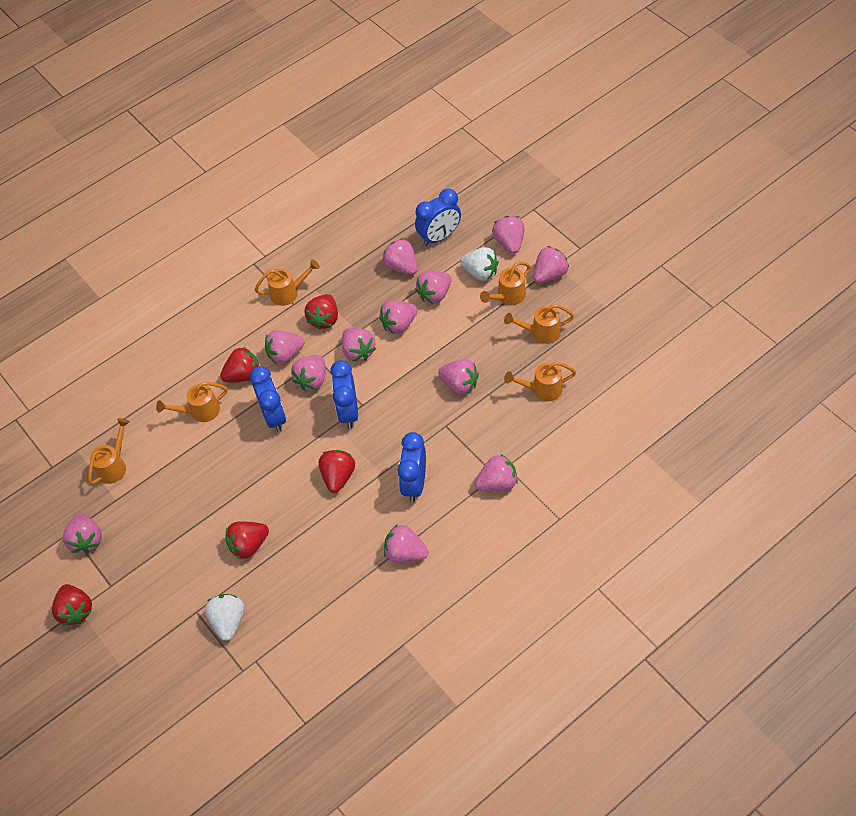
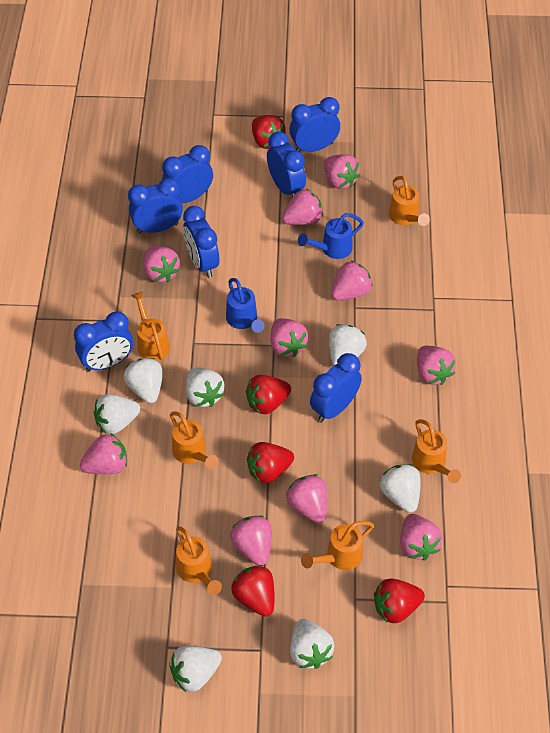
blue clock: [250,366,286,432] [330,360,358,429] [397,432,426,502] [415,189,461,246] = 4 -> [74,311,133,372] [128,178,183,234] [162,145,213,203] [183,206,219,278] [267,132,306,198] [289,97,340,152] [310,353,362,422] = 7
blue watering can: none = 0 -> [226,278,264,333] [298,213,364,259] = 2
pink strawberry: [63,514,102,554] [265,330,305,364] [291,355,326,391] [342,328,376,362] [379,301,418,334] [383,238,418,275] [384,524,428,563] [415,271,452,304] [438,359,479,395] [474,454,518,492] [492,216,525,254] [533,246,569,283] = 12 -> [80,433,127,474] [144,246,180,283] [230,516,272,565] [271,318,308,357] [282,189,323,225] [286,474,327,523] [324,154,360,189] [331,261,373,301] [400,514,443,561] [417,346,456,385] = 10
white strawberry: [205,594,244,641] [460,247,499,281] = 2 -> [94,394,140,434] [123,358,163,403] [169,646,222,692] [186,367,224,407] [290,619,334,669] [329,324,367,366] [380,464,421,513] = 7

